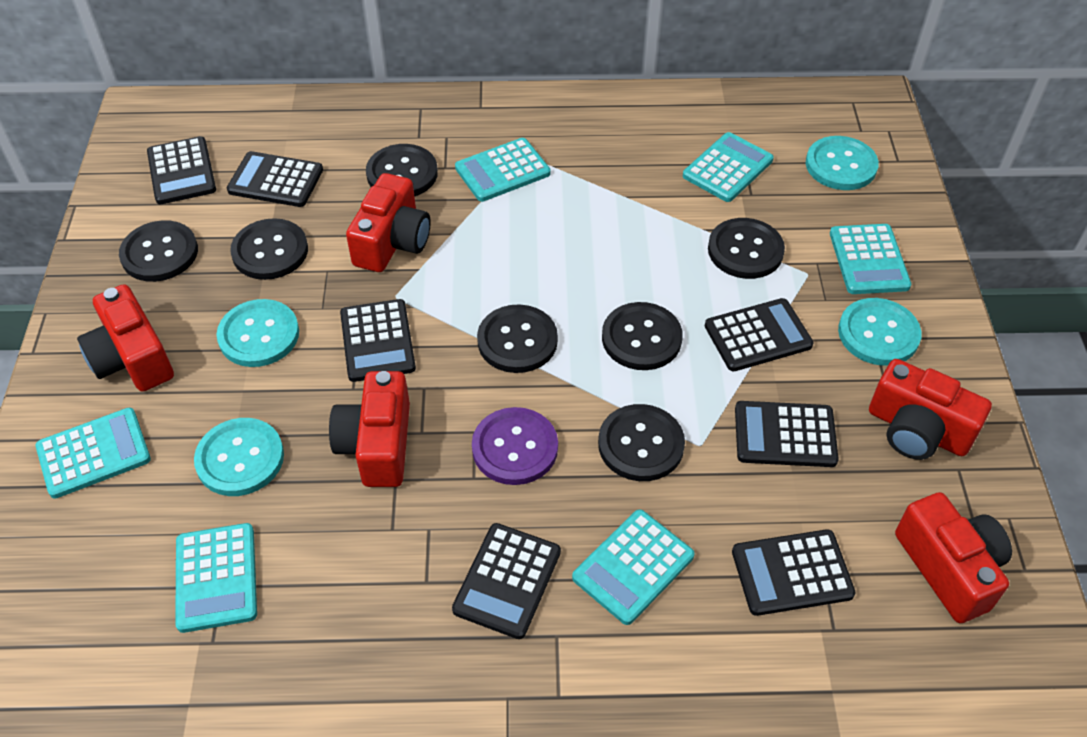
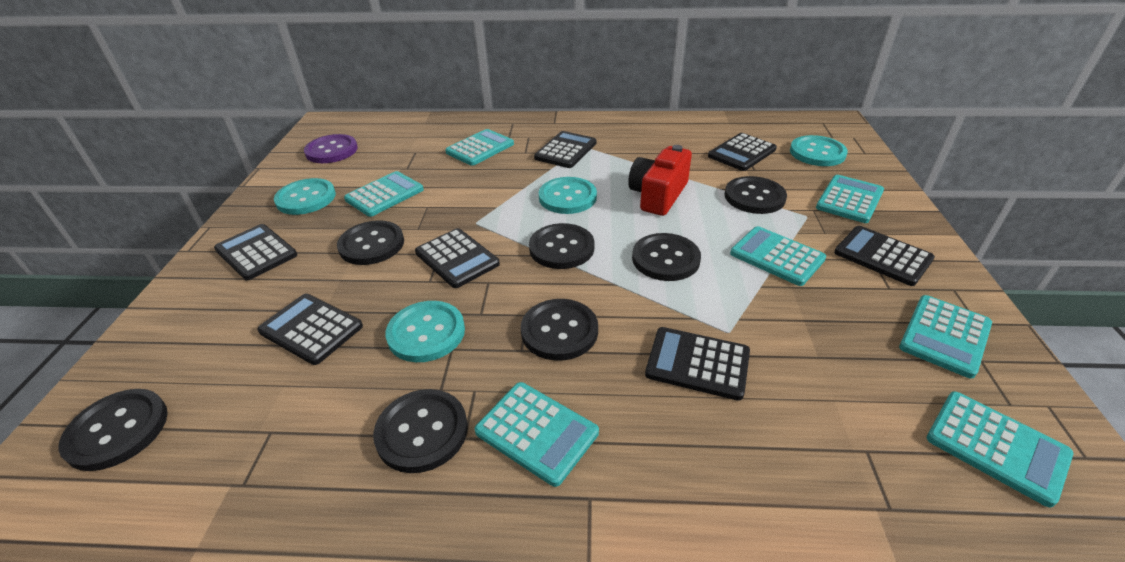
red camera: [77,284,174,392] [329,371,410,487] [346,173,431,272] [869,359,992,460] [895,492,1012,623] = 5 -> [628,145,692,216] = 1
turquoise calculator: [36,408,151,499] [175,523,257,633] [455,138,551,202] [572,509,694,625] [683,132,774,202] [830,224,912,294] = 6 -> [344,171,424,217] [445,129,514,166] [475,382,599,487] [730,226,826,286] [816,175,884,223] [899,295,992,379] [927,391,1073,508] = 7

